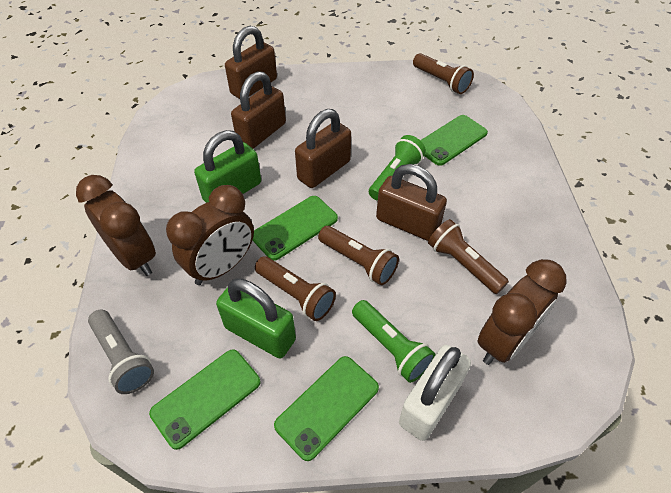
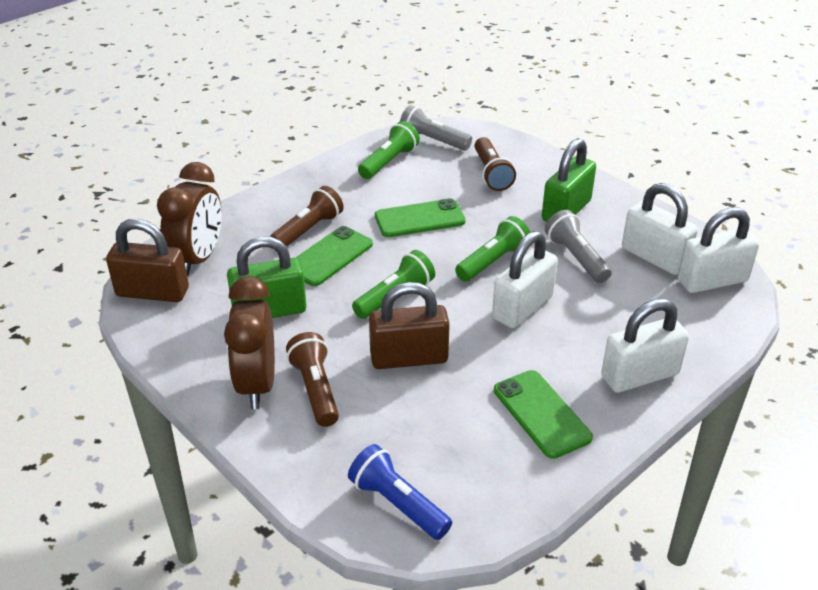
blue flashlight: none = 0 -> [348,444,452,540] = 1
brown clock: [76,175,156,276] [166,185,254,285] [477,259,567,365] = 3 -> [157,162,222,276] [224,276,275,409] = 2
brown flashlight: [255,256,336,321] [318,226,399,285] [413,53,474,94] [428,219,509,294] = 4 -> [270,186,344,246] [286,332,339,427] [474,137,516,191] = 3
brown padlock: [225,26,277,99] [231,71,286,149] [295,109,351,188] [376,164,447,241] = 4 -> [106,219,189,302] [369,282,450,369] = 2
green flashlight: [352,300,436,383] [369,135,426,201] = 2 -> [352,250,435,319] [358,121,420,179] [455,216,530,282] = 3
green phone: [149,349,260,450] [252,196,338,261] [274,356,379,461] [420,115,488,166] = 4 -> [295,226,373,286] [375,198,466,237] [494,370,593,459] = 3
grey flashlight: [88,310,154,394] = 1 -> [400,105,472,151] [545,210,612,283] = 2
white padlock: [399,345,471,441] = 1 -> [492,231,558,328] [601,299,689,393] [622,183,698,275] [678,208,759,293] = 4

